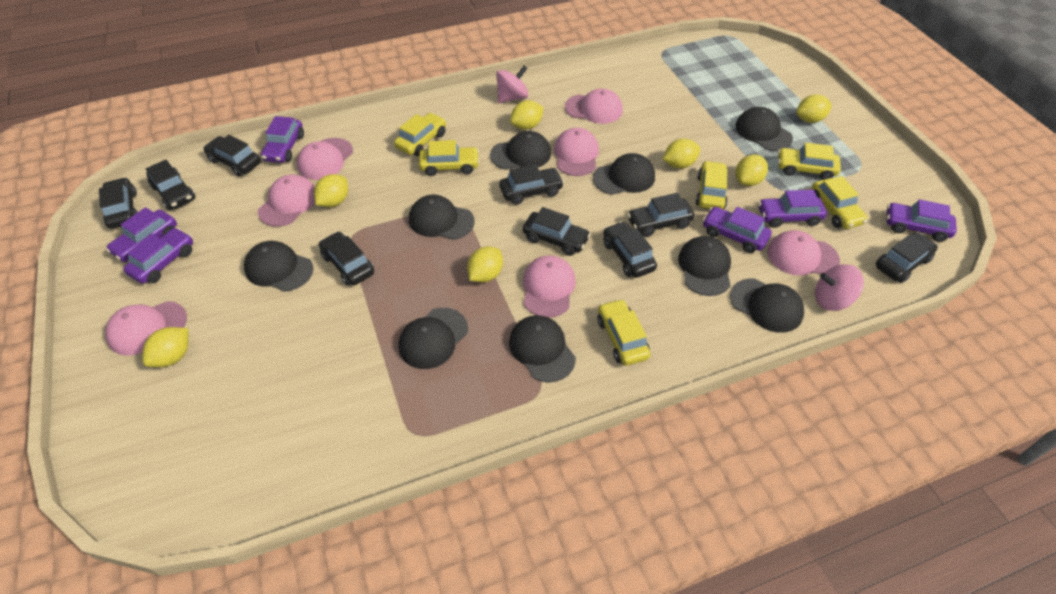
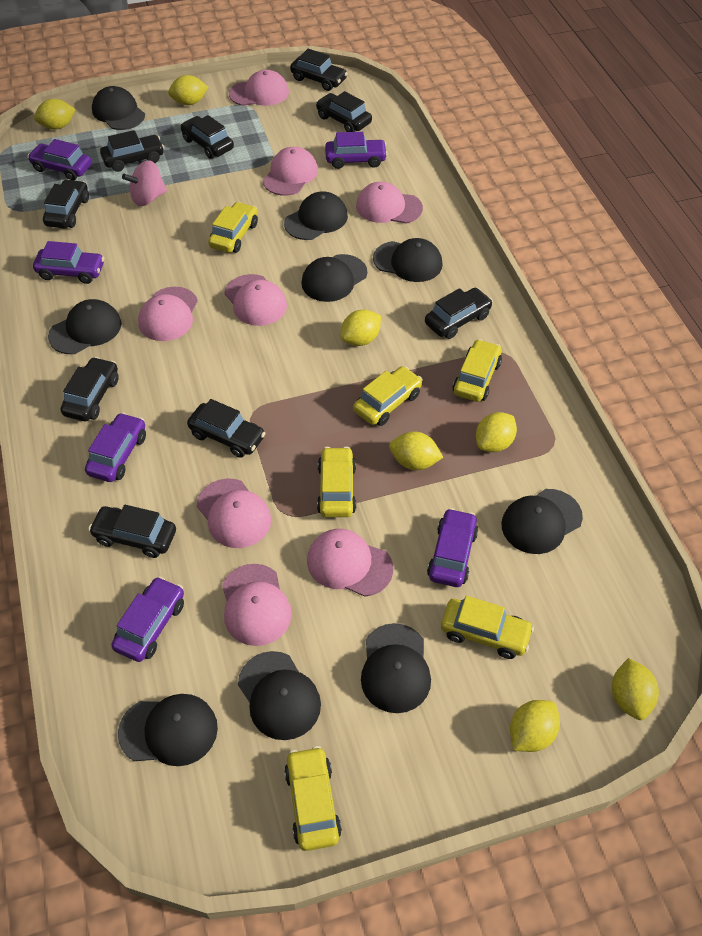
pink cap: [105,301,187,356] [258,175,315,227] [297,138,353,180] [523,256,576,318] [554,128,599,176] [565,89,623,124] [767,230,840,275] = 7 -> [138,287,198,341] [197,478,271,548] [222,564,292,646] [225,274,287,326] [229,70,289,106] [263,147,318,196] [307,529,393,597] [356,182,423,224] = 8
pink spinning top: [496,66,528,103] [815,264,864,311] = 2 -> [122,160,167,206] = 1

